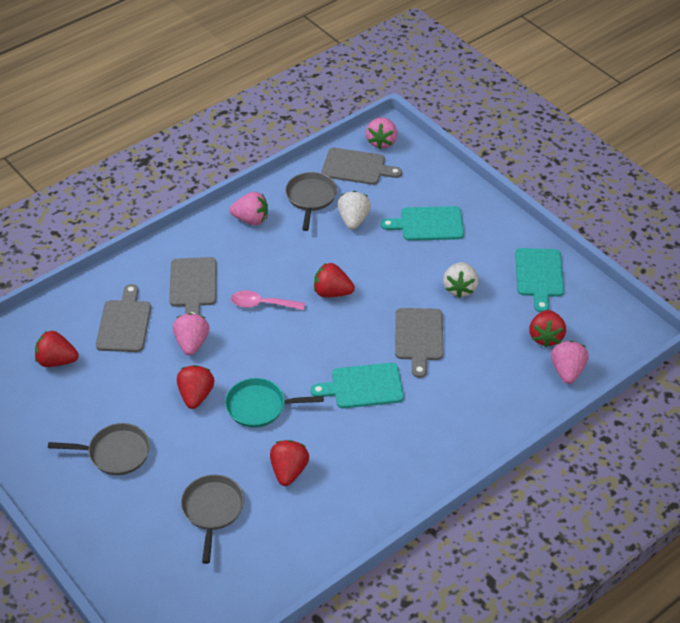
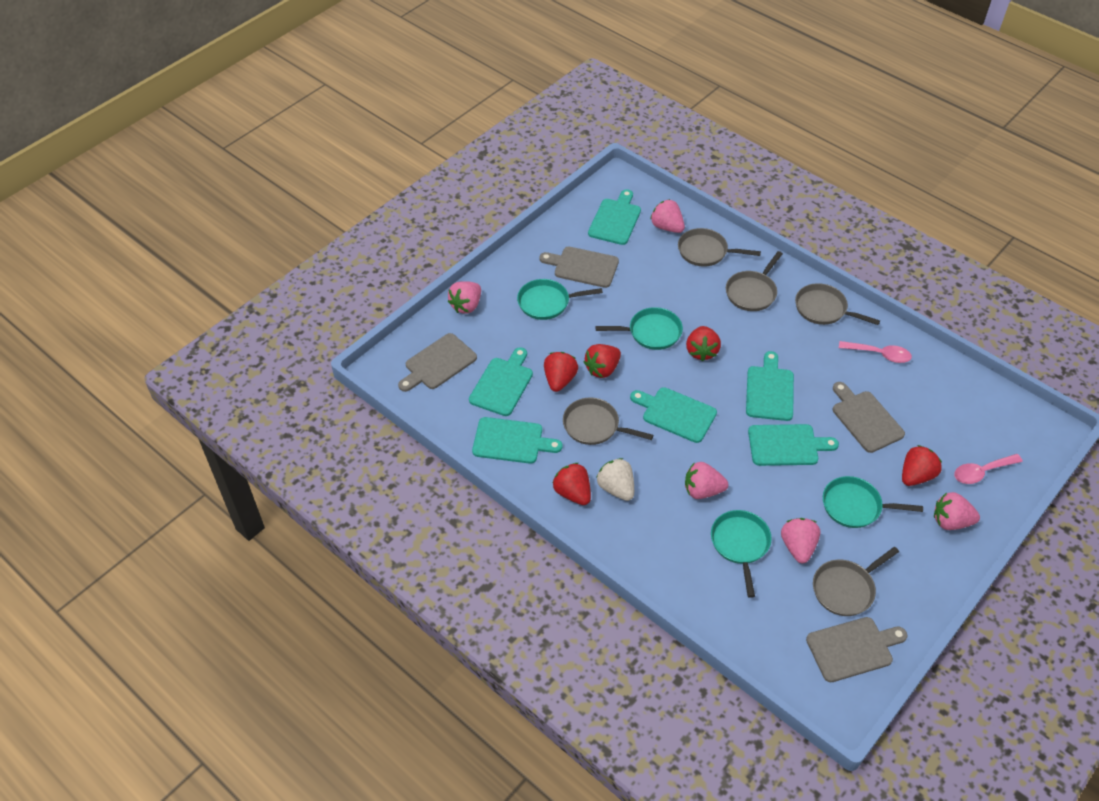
grey pan: [48,423,150,475] [181,475,244,564] [285,172,337,231] = 3 -> [563,398,653,445] [678,228,761,266] [726,251,783,311] [795,283,880,325] [813,547,899,616] = 5
pink spoon: [231,290,305,310] = 1 -> [839,341,912,363] [954,454,1023,484] = 2
pink strawberry: [173,313,209,356] [229,192,268,225] [366,118,397,149] [551,341,589,384] = 4 -> [448,281,481,314] [650,199,685,233] [685,462,728,499] [781,518,821,563] [934,492,980,530] = 5
turquoise cutting board: [311,363,404,408] [381,206,464,241] [515,248,564,312] = 3 -> [469,347,533,416] [472,417,562,464] [588,189,641,245] [630,387,717,443] [746,351,794,421] [748,424,839,466] = 6
turquoise pan: [225,378,324,428] = 1 -> [517,279,603,320] [595,307,683,350] [711,510,772,598] [823,476,923,528] = 4
white strawberry: [337,191,371,230] [443,262,479,298] = 2 -> [596,458,634,501] = 1

